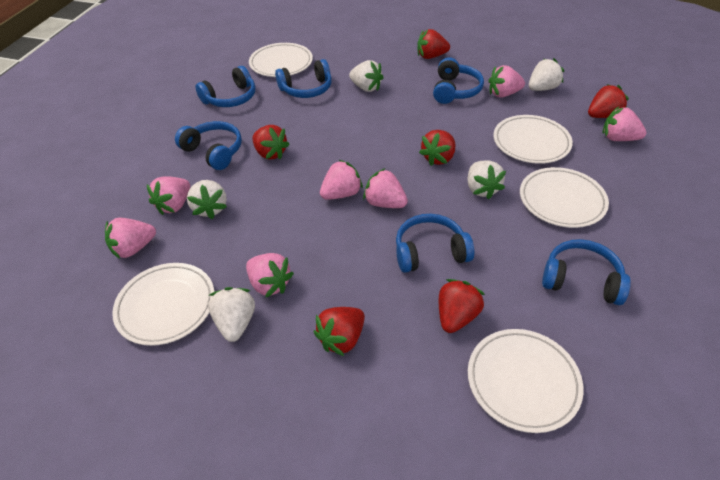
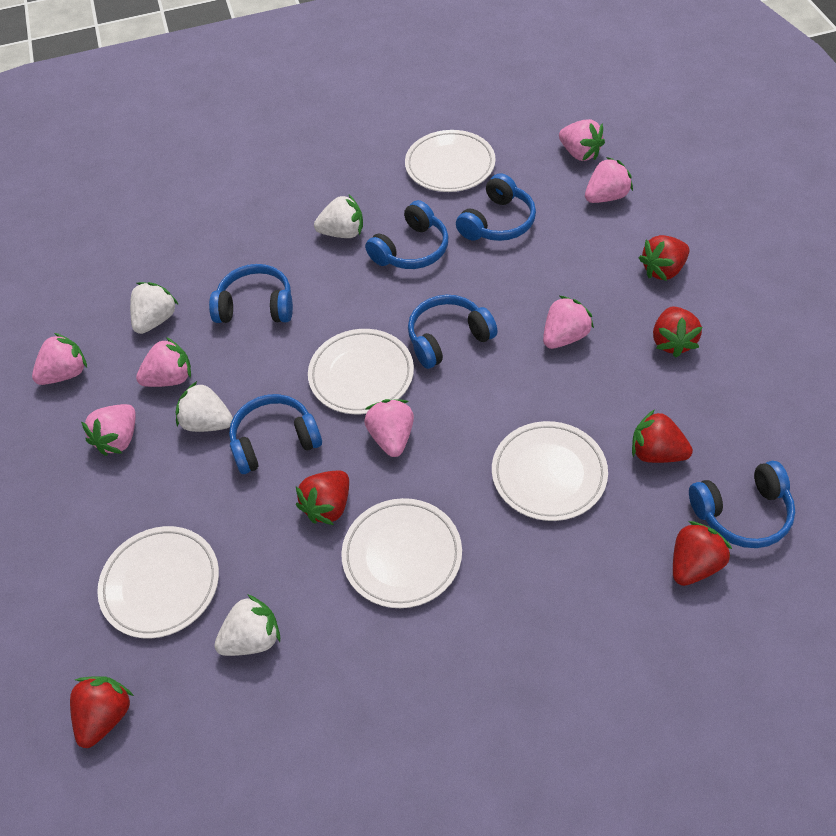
white strawberry: [187,180,227,219] [208,287,255,342] [349,60,384,92] [468,161,506,200] [529,58,564,91] = 5 -> [130,282,179,334] [175,381,233,432] [214,594,280,656] [314,195,363,238] = 4

